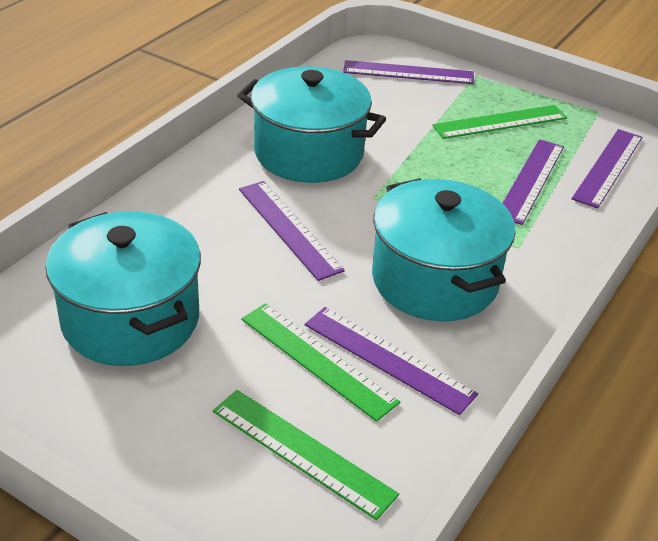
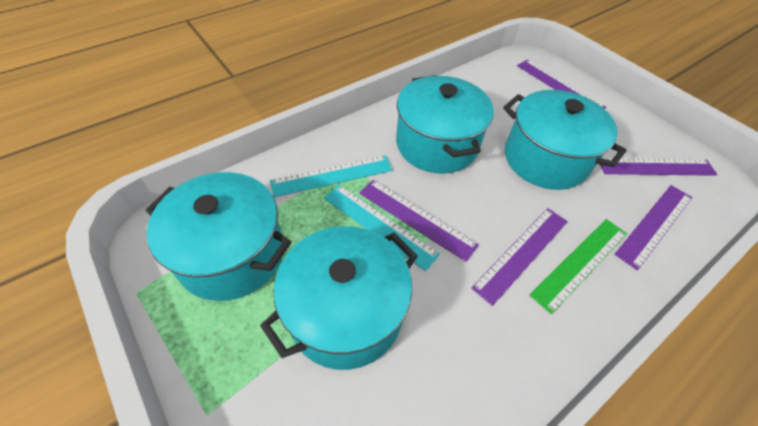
green ruler: [213,390,399,520] [241,303,400,422] [432,105,567,139] = 3 -> [530,219,627,314] = 1
turquoise pot: [45,211,201,366] [237,66,386,183] [372,178,515,321] = 3 -> [146,172,291,301] [260,226,418,370] [396,75,494,174] [503,90,627,190] = 4
turquoise ruler: none = 0 -> [270,155,392,197] [324,185,440,271] = 2

